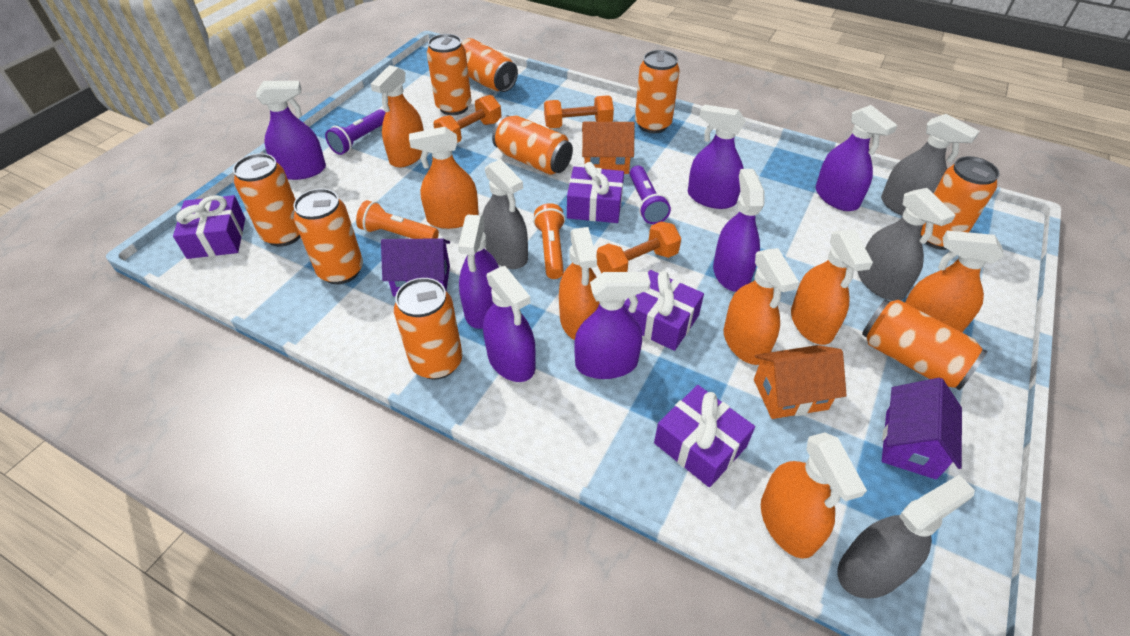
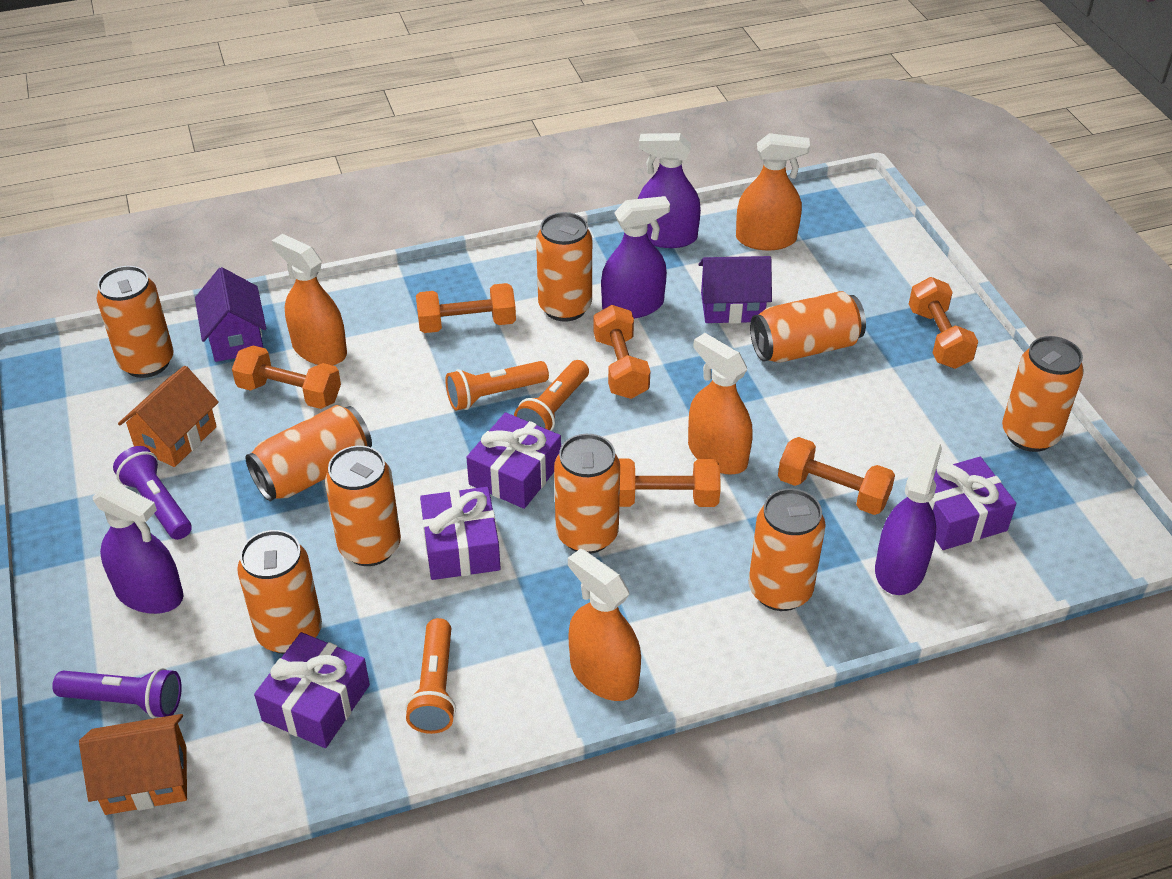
grey spray bottle: [482,159,528,269] [837,475,975,599] [857,188,956,301] [881,114,980,216] = 4 -> none = 0
orange dumbbell: [433,95,502,143] [544,96,614,128] [597,222,681,273] = 3 -> [232,346,341,409] [416,283,516,333] [593,305,650,399] [619,459,721,507] [778,437,895,515] [909,277,978,369] = 6
orange flashlight: [356,200,439,239] [533,203,565,279] = 2 -> [405,618,456,734] [445,361,549,411] [514,360,589,431] = 3
orange spray bottle: [371,65,424,168] [409,127,479,229] [559,227,599,340] [724,248,799,365] [761,432,867,559] [791,229,873,345] [905,231,1004,332] = 7 -> [272,234,347,365] [568,548,641,701] [688,333,753,474] [736,133,810,250] = 4
purple spray bottle: [256,81,326,180] [458,214,499,329] [483,266,536,382] [574,272,651,379] [688,104,746,209] [713,169,764,292] [816,105,898,211] = 7 -> [93,481,184,614] [601,196,670,319] [638,133,701,248] [875,440,942,595] = 4

